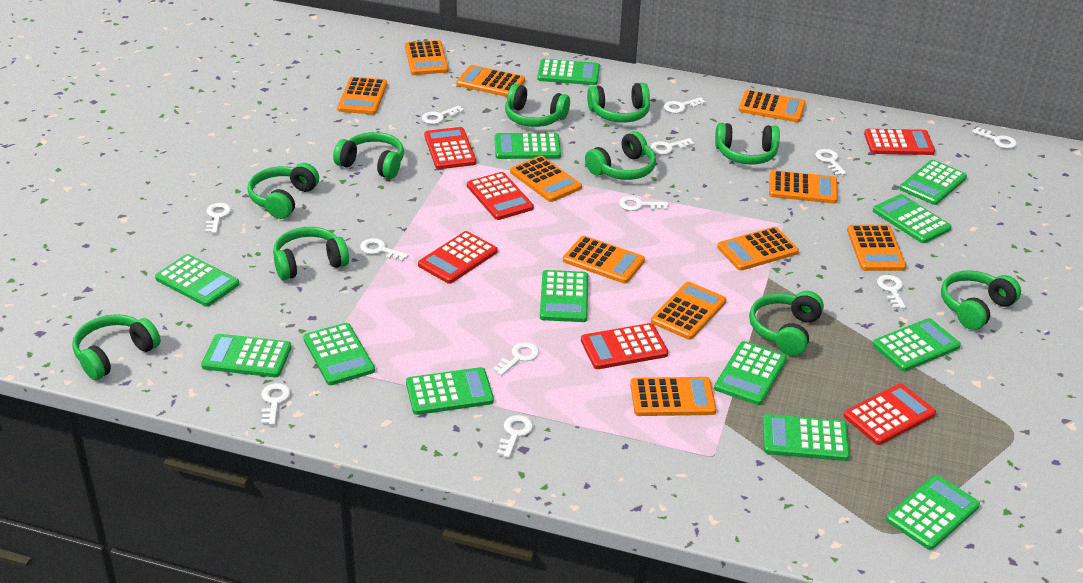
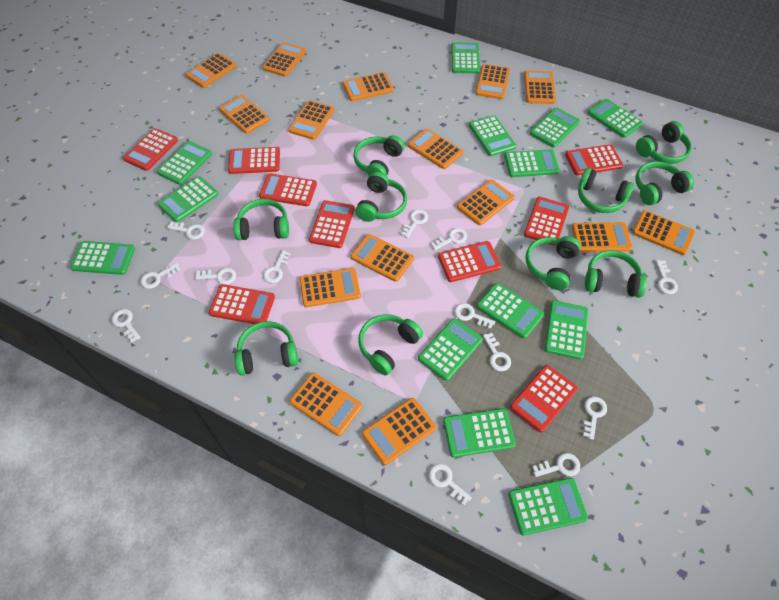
orange calculator: [337,77,387,115] [405,40,449,75] [456,65,525,97] [510,156,582,202] [563,236,645,283] [630,377,716,416] [651,282,726,340] [717,227,799,271] [739,90,806,122] [769,170,838,203] [847,225,906,271] = 11 -> [186,53,237,88] [219,95,270,134] [262,42,306,77] [288,100,335,140] [290,373,362,436] [299,268,361,307] [343,72,394,101] [351,234,414,282] [362,398,436,465] [408,128,463,169] [457,179,515,225] [476,64,510,99] [524,70,556,104] [572,222,633,252] [632,210,695,255] = 15
red calculator: [418,231,498,284] [424,127,476,169] [467,172,534,220] [581,323,668,369] [844,384,936,445] [864,129,935,155] = 6 -> [123,128,178,171] [209,284,275,324] [228,147,280,174] [259,173,317,206] [309,200,355,248] [438,241,501,282] [510,365,578,433] [524,197,569,246] [565,144,623,175] = 9
white key: [205,203,231,234] [261,383,291,425] [360,238,409,262] [422,105,464,124] [493,342,539,376] [497,415,533,458] [619,196,668,211] [650,138,695,155] [664,97,706,113] [815,149,846,176] [877,275,906,309] [972,127,1017,149] = 12 -> [111,309,141,342] [140,263,180,289] [167,221,205,240] [195,268,236,285] [263,250,290,283] [400,209,428,238] [429,464,472,505] [431,228,467,250] [454,303,495,329] [483,333,511,371] [532,453,580,477] [583,396,607,440] [656,260,678,294] = 13

